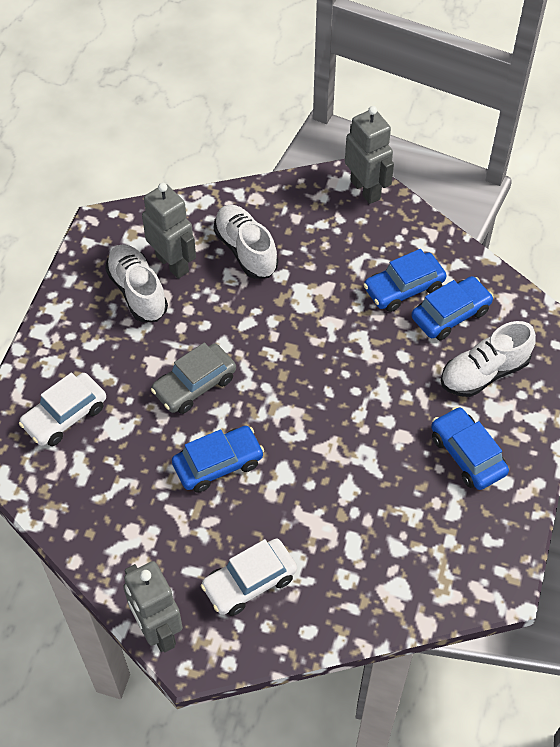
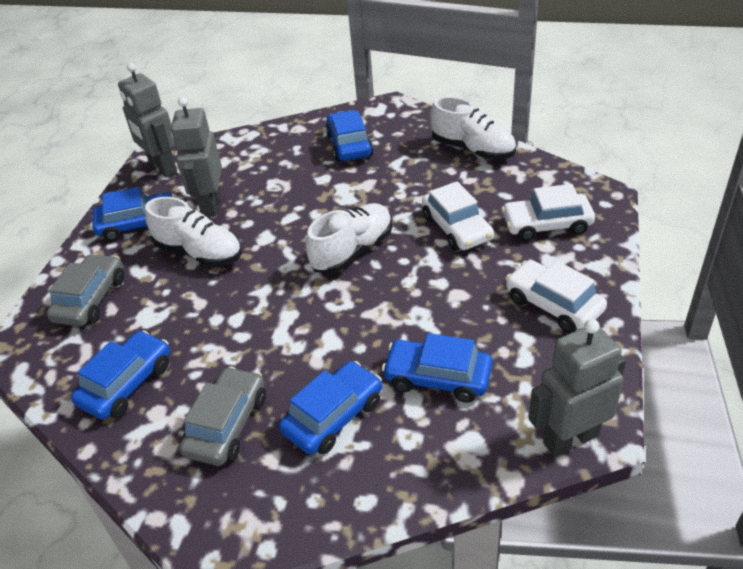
blue car: [172,426,264,493] [363,249,447,312] [411,276,493,340] [431,407,509,490] = 4 -> [71,330,170,420] [93,187,175,241] [279,361,382,455] [326,110,373,161] [382,333,492,403] = 5
grey car: [151,342,236,414] = 1 -> [47,254,124,326] [179,366,266,466] = 2
white car: [19,373,106,446] [201,539,297,616] = 2 -> [422,181,494,251] [501,184,595,241] [506,260,607,333] = 3

